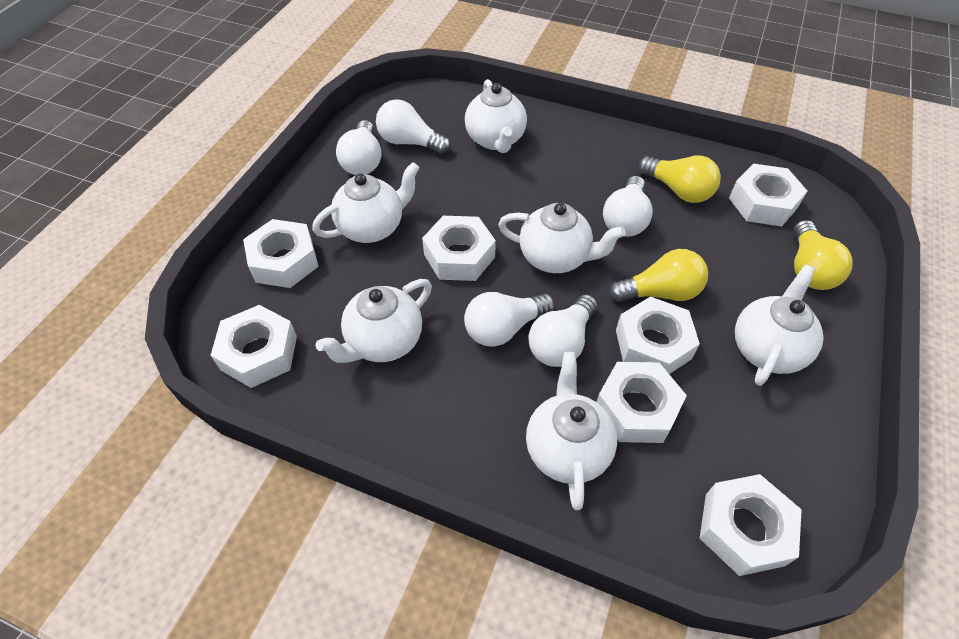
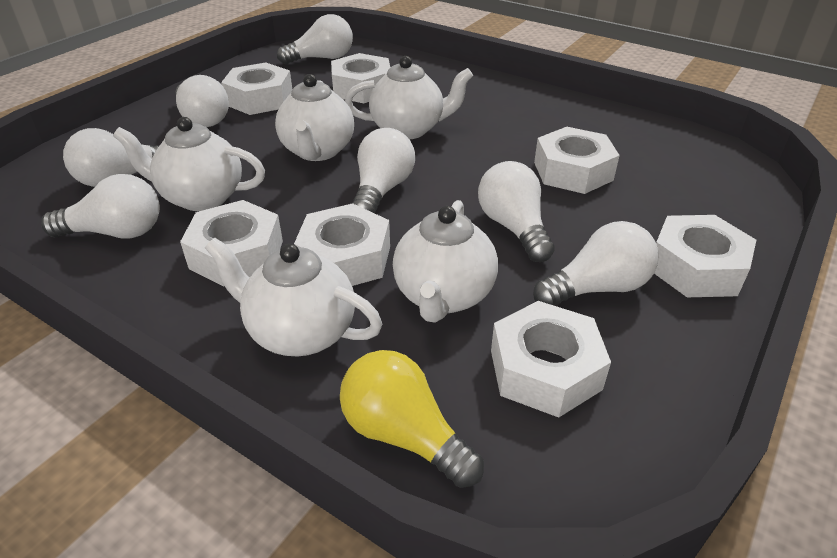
white light bulb: [336,120,381,175] [376,99,451,155] [464,292,555,347] [528,294,598,367] [603,176,653,237] = 5 -> [41,174,160,239] [63,128,159,187] [175,75,229,127] [277,14,353,64] [353,128,415,213] [478,161,555,262] [533,221,659,305] = 7
white teapot: [312,162,420,243] [316,279,432,363] [465,79,527,153] [498,203,626,273] [526,352,617,510] [735,265,824,386] = 6 -> [113,117,265,211] [205,238,382,357] [275,74,354,161] [345,56,473,139] [393,200,498,323] = 5
yellow light bulb: [609,249,708,302] [638,156,721,203] [793,220,853,290] = 3 -> [340,350,484,488] = 1

